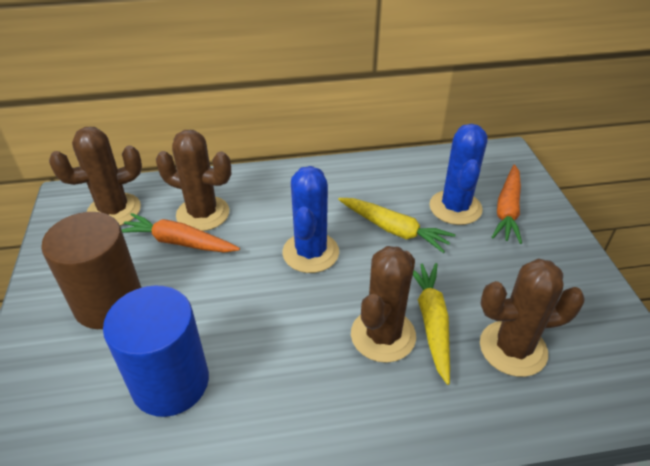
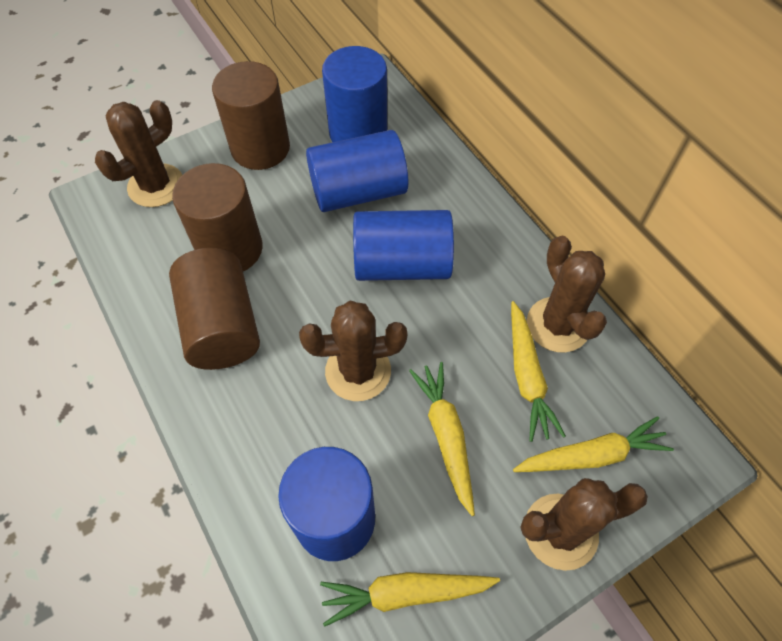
blue cactus: [282,166,339,273] [429,124,488,225] = 2 -> none = 0
blue cylinder: [103,286,209,417] = 1 -> [278,447,375,561] [306,130,408,212] [322,46,387,142] [353,210,454,281] = 4
brown cylinder: [41,212,142,329] = 1 -> [169,248,260,370] [172,163,263,271] [212,61,290,170] = 3
orange carrot: [121,213,240,253] [492,165,522,244] = 2 -> none = 0
yellow carrot: [338,198,456,253] [413,263,450,385] = 2 -> [320,572,500,627] [409,362,475,516] [511,301,566,442] [513,416,674,472] = 4

